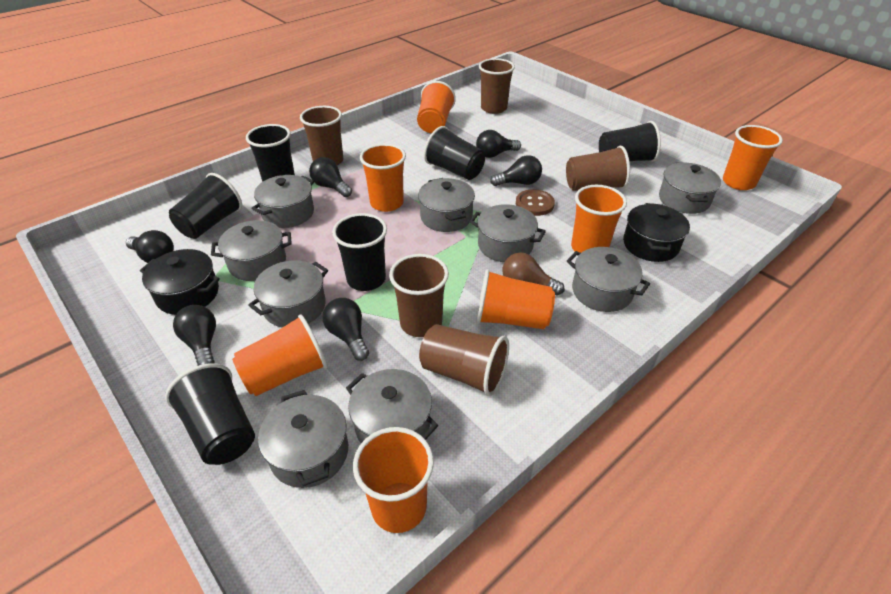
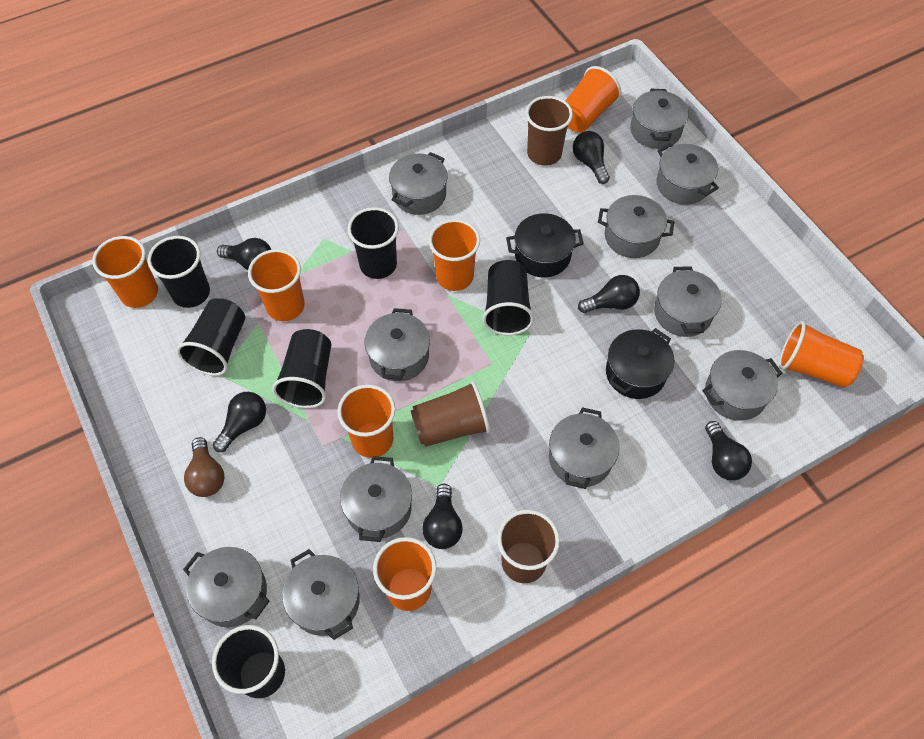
brown button: [516,189,555,216] = 1 -> none = 0
brown cup: [300,106,343,165] [389,254,449,337] [419,324,509,396] [479,58,515,114] [566,146,630,191] = 5 -> [411,381,490,447] [497,510,560,583] [525,96,573,166] = 3
grey pot: [211,220,292,281] [248,260,328,328] [251,175,314,228] [258,390,348,488] [346,369,438,443] [418,178,475,232] [470,204,546,262] [567,247,650,312] [659,162,721,214] = 9 -> [183,547,270,627] [282,549,360,640] [340,456,412,542] [364,308,430,381] [389,152,448,215] [549,407,619,489] [598,195,674,258] [630,89,689,149] [654,266,722,337] [656,143,719,205] [702,350,782,421] = 11

